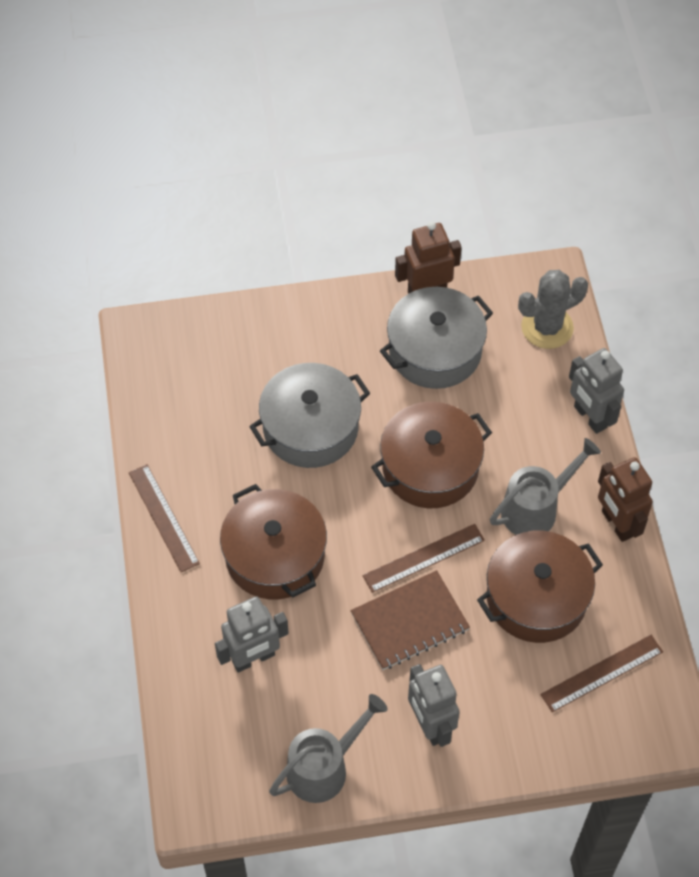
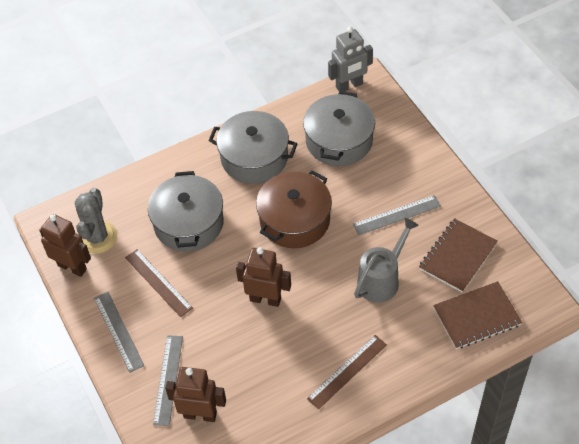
brown notebook: [351,570,470,670] = 1 -> [419,218,498,292] [433,281,522,349] = 2
brown pot: [220,484,327,600] [371,402,492,508] [477,531,603,643] = 3 -> [256,170,332,248] = 1
brown robot: [395,221,462,294] [598,457,653,542] = 2 -> [39,214,91,277] [165,367,226,422] [236,247,291,307] = 3
brown ruler: [129,464,200,572] [362,524,485,593] [540,635,663,712] = 3 -> [125,249,193,317] [307,335,387,409] = 2
grey pot: [249,363,370,468] [380,287,493,389] = 2 -> [148,171,224,251] [209,111,298,184] [303,91,375,166] = 3
grey robot: [215,596,289,673] [408,664,460,747] [569,348,624,434] = 3 -> [328,27,373,92] = 1
grey ruler: none = 0 -> [94,292,144,373] [153,335,183,426] [353,195,441,236] = 3
grey watering can: [269,694,387,803] [490,438,601,535] = 2 -> [354,218,419,303] = 1

